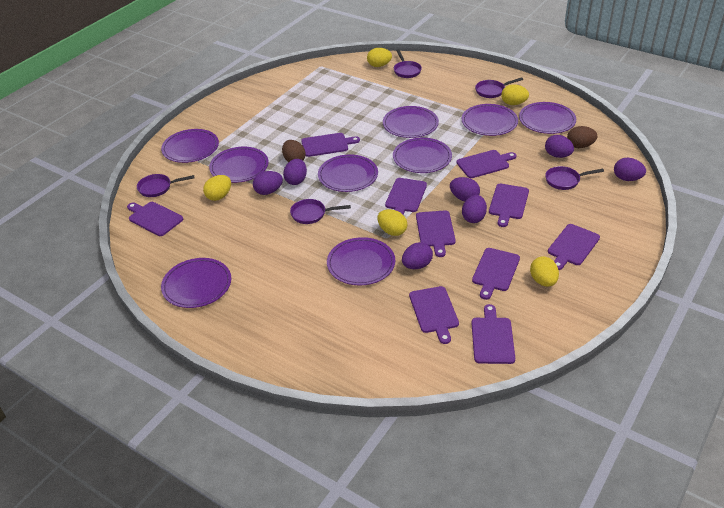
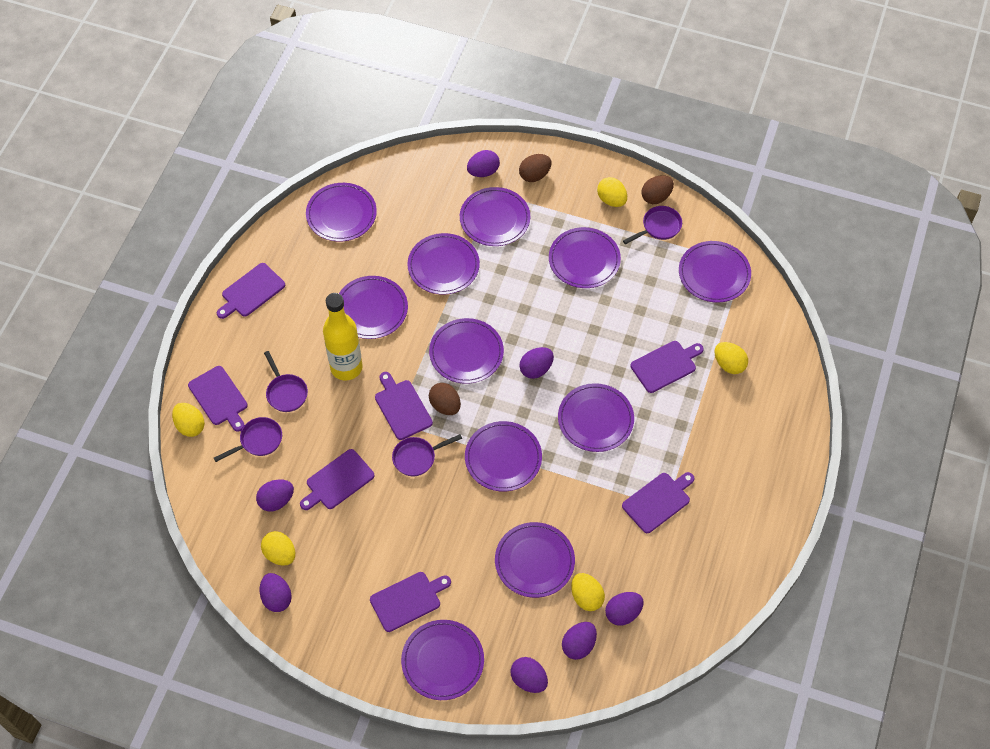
brown egg: [282,140,306,162] [567,126,597,148] = 2 -> [429,383,461,415] [519,154,551,182] [641,175,674,204] = 3
purple cutting board: [127,202,183,236] [301,133,360,157] [385,178,427,215] [409,286,459,344] [416,211,456,257] [456,150,517,178] [471,304,515,364] [472,248,520,300] [489,184,529,227] [548,224,600,270] = 10 -> [188,366,247,432] [217,263,285,319] [300,449,374,510] [370,572,451,632] [375,372,433,440] [622,472,695,533] [631,341,704,393] = 7
purple pan: [137,174,194,197] [290,199,351,224] [394,49,422,78] [475,77,523,98] [545,166,604,190] = 5 -> [214,417,282,462] [264,351,308,412] [392,434,462,476] [623,206,682,244] = 4
purple plate: [161,129,219,163] [161,258,231,308] [209,147,269,183] [318,155,378,192] [327,237,395,286] [383,106,439,138] [393,138,452,173] [462,104,518,136] [519,102,576,134] = 9 -> [306,183,377,242] [339,276,408,339] [401,620,484,700] [407,233,480,295] [429,318,504,384] [460,187,530,246] [465,421,542,492] [495,522,575,598] [549,227,621,288] [558,383,634,452] [679,241,751,303] = 11
yellow bottle: none = 0 -> [323,293,362,380] = 1

